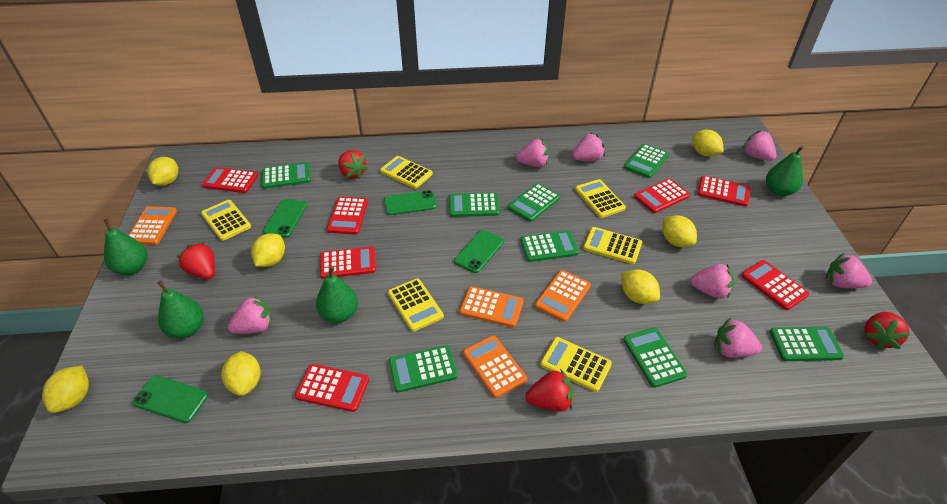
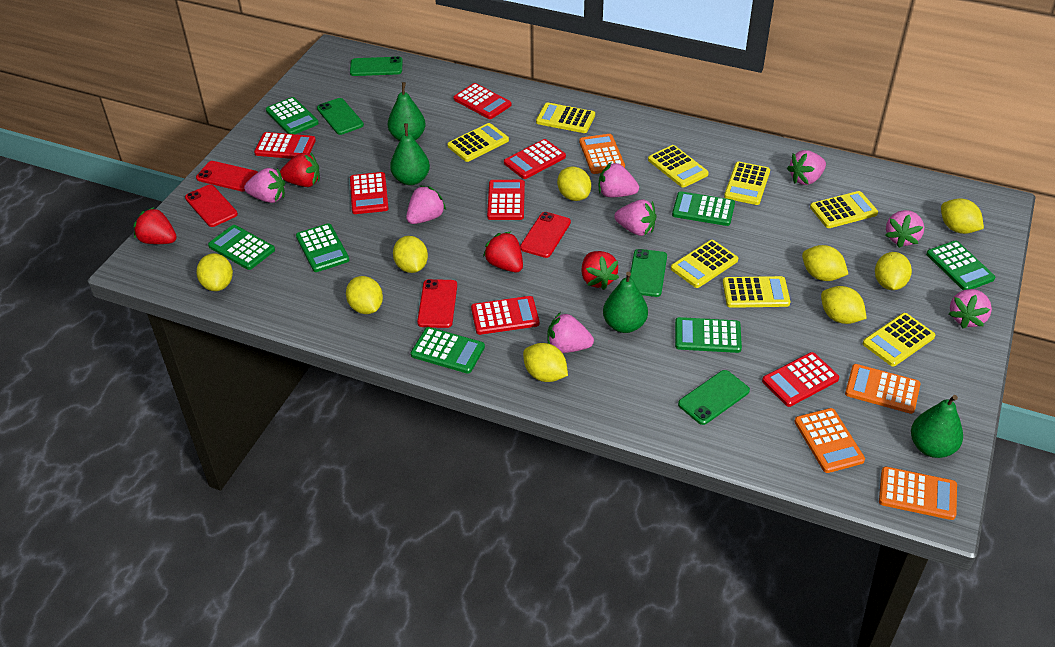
green calculator: [262,162,311,189] [389,345,458,393] [449,193,499,217] [508,183,560,222] [520,230,579,262] [623,328,687,388] [624,144,668,178] [770,327,844,361] = 8 -> [208,225,275,270] [266,97,319,134] [296,223,349,272] [411,327,485,374] [672,191,735,226] [675,317,742,353] [926,240,995,290] = 7
pink strawberry: [228,295,272,334] [516,139,549,167] [572,133,605,161] [690,264,734,299] [714,318,762,357] [743,130,776,161] [826,253,872,288] = 7 -> [244,168,285,203] [406,185,446,224] [547,312,594,353] [599,162,639,197] [614,199,657,236] [787,150,826,185] [885,210,924,248] [949,289,992,329] = 8
red phone: none = 0 -> [185,185,238,227] [196,161,258,191] [417,279,457,328] [520,212,571,258] = 4
yellow calculator: [201,200,251,241] [380,156,433,189] [388,278,444,332] [540,337,612,392] [575,179,626,218] [583,227,642,264] = 6 -> [447,123,509,162] [536,102,595,133] [648,145,709,188] [671,240,738,288] [723,276,790,308] [724,162,770,205] [810,191,878,228] [863,313,935,366] = 8
yellow lemon: [42,365,89,413] [147,157,178,186] [222,351,261,396] [251,233,285,267] [621,269,660,304] [662,215,697,247] [692,130,724,156] = 7 -> [196,253,233,291] [346,276,383,314] [393,236,428,273] [523,343,568,382] [557,167,591,201] [802,245,848,281] [821,286,867,324] [875,252,912,290] [941,198,984,234] = 9

